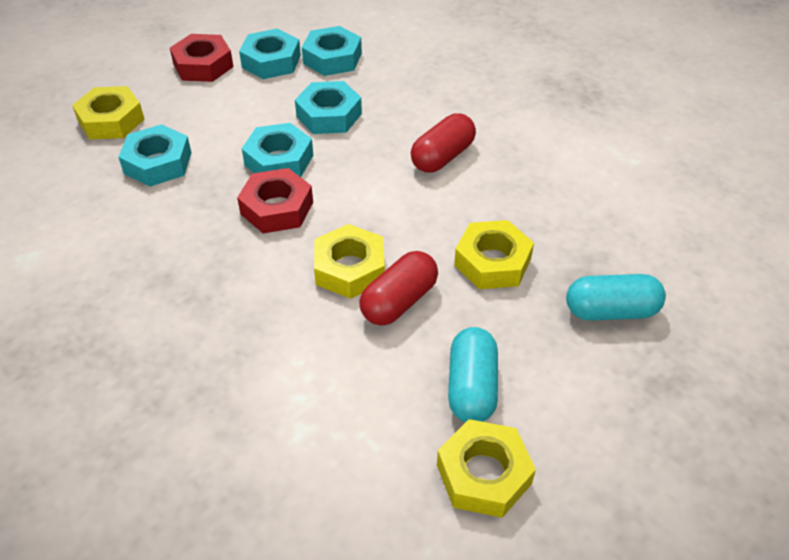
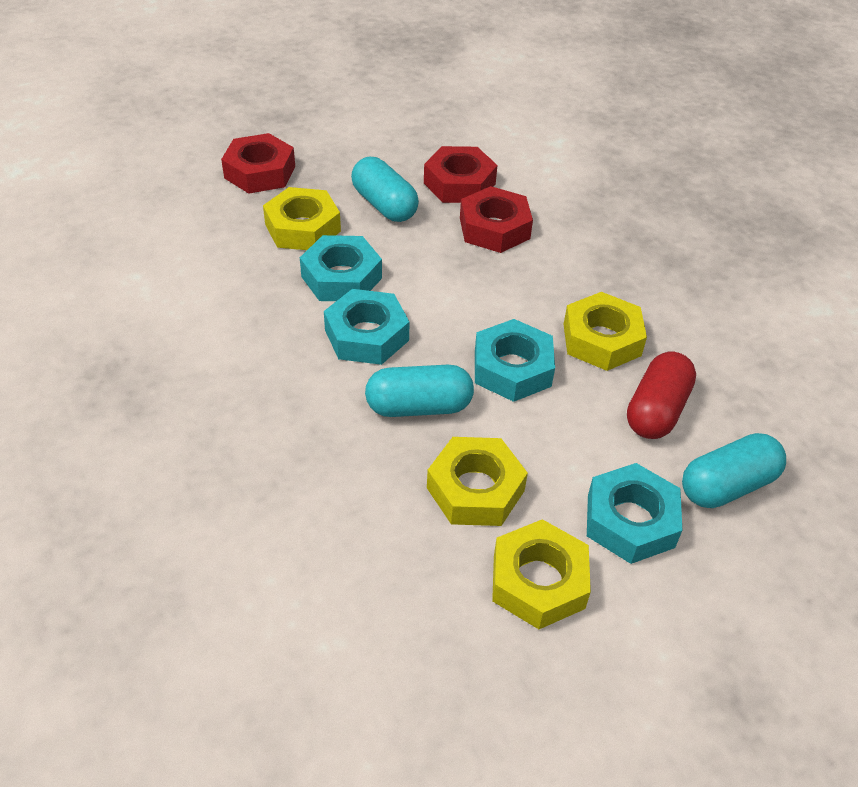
red capsule: [359,251,438,326] [411,113,476,173] = 2 -> [627,352,696,439] = 1
red nut: [170,34,234,82] [237,168,313,233] = 2 -> [221,133,295,194] [424,146,498,203] [460,186,533,253] = 3
turquoise capsule: [448,327,498,422] [566,274,666,321] = 2 -> [351,157,419,222] [365,365,474,417] [682,433,786,508] = 3
turquoise nut: [118,124,191,187] [239,28,301,79] [242,123,313,177] [295,81,362,134] [302,26,362,76] = 5 -> [300,235,382,301] [324,289,410,365] [475,319,555,402] [587,463,682,564] = 4

